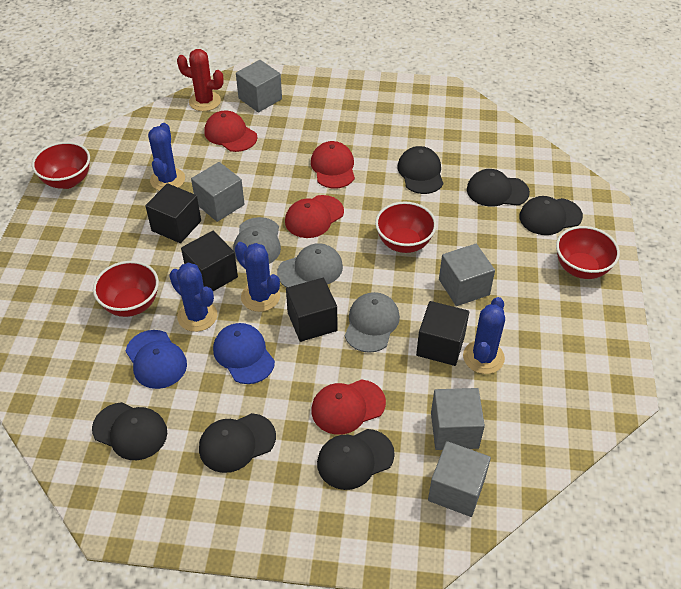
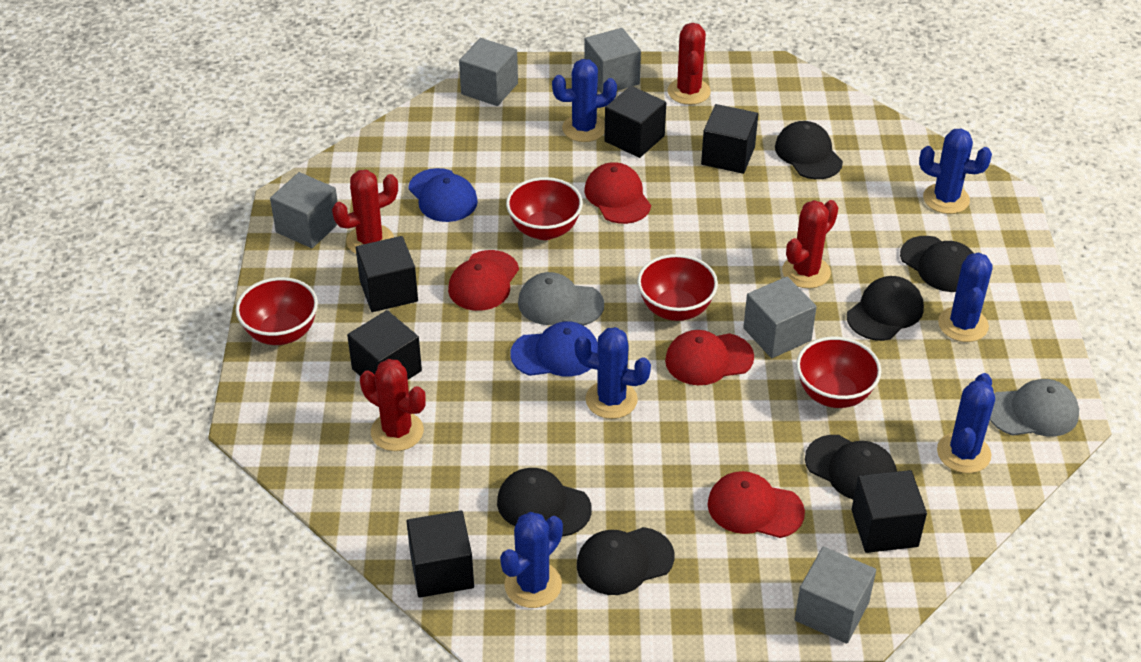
black cube: [145,183,201,243] [181,230,238,291] [286,278,337,342] [416,301,469,366] = 4 -> [347,310,422,380] [356,236,418,312] [406,510,474,598] [604,86,666,158] [701,104,758,174] [851,470,927,553] = 6
blue cactus: [148,123,185,191] [169,262,218,332] [235,242,280,312] [463,297,505,374] = 4 -> [500,512,563,608] [552,59,617,142] [575,327,651,419] [919,128,992,214] [937,373,995,473] [938,252,993,342] = 6
grey cap: [233,217,281,264] [277,243,343,288] [345,292,400,353] = 3 -> [518,272,604,326] [990,379,1079,437] = 2
red cactus: [177,49,224,111] = 1 -> [332,170,398,254] [360,359,426,451] [668,23,711,105] [782,200,838,289] = 4

